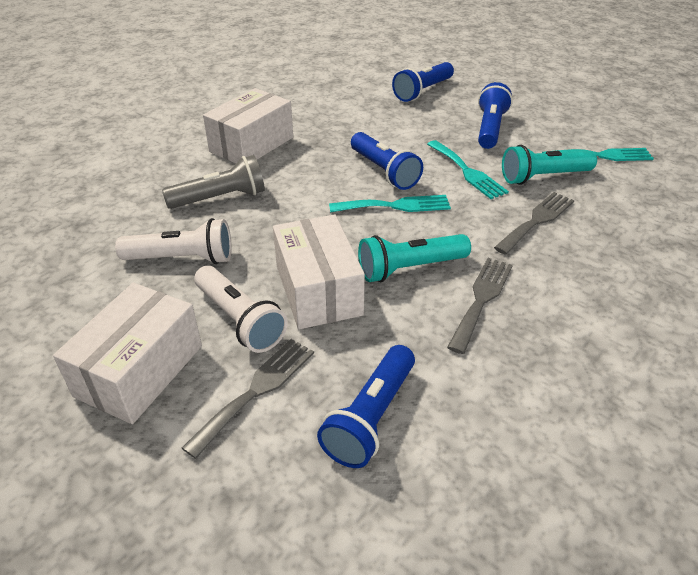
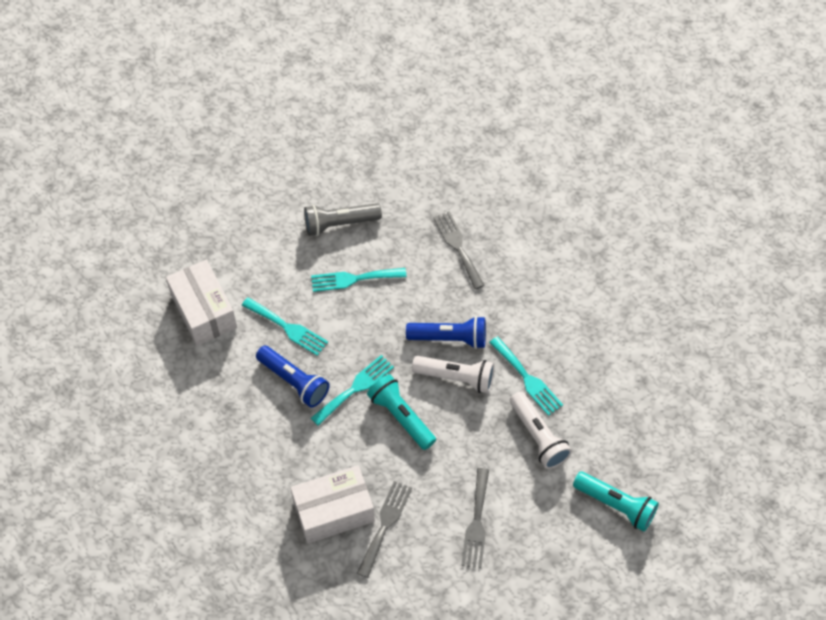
blue flashlight: [317,345,415,468] [351,132,423,190] [392,62,454,102] [478,82,513,149] = 4 -> [256,346,330,408] [406,316,486,349] = 2
turquoise fork: [329,195,451,213] [427,140,509,199] [542,148,654,161] = 3 -> [242,297,328,356] [311,268,407,292] [311,355,394,426] [489,336,563,416] = 4
white box: [53,283,202,424] [203,88,293,163] [273,214,365,329] = 3 -> [166,260,237,346] [290,465,375,544] = 2

